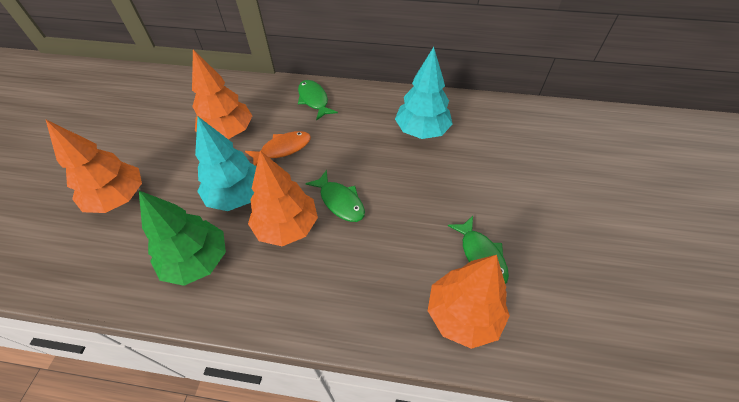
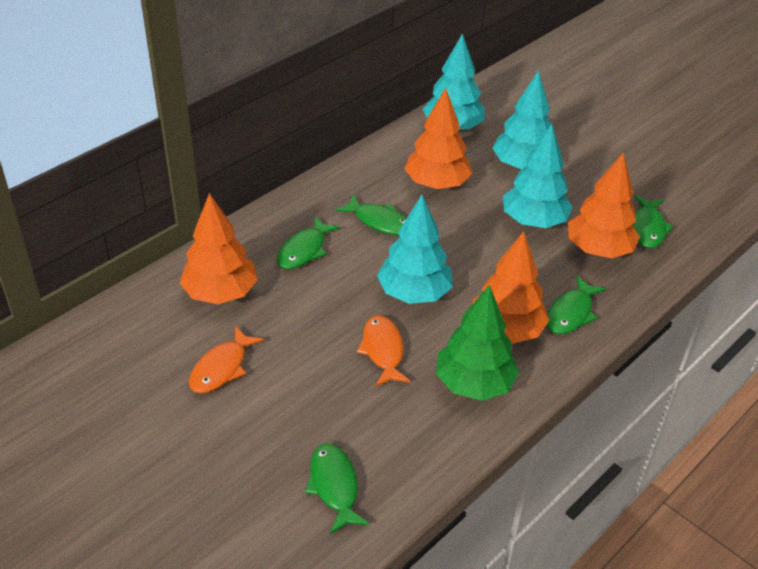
green fish: [298,80,338,121] [305,170,365,222] [448,216,509,284] = 3 -> [277,217,340,269] [305,444,370,534] [336,195,407,235] [547,276,606,334] [632,196,674,248] = 5
orange fish: [245,131,311,166] = 1 -> [189,326,264,393] [357,315,411,387] = 2
turquoise tree: [195,117,256,211] [395,47,453,139] = 2 -> [377,195,453,304] [423,34,485,129] [492,70,555,170] [503,124,573,228] = 4

